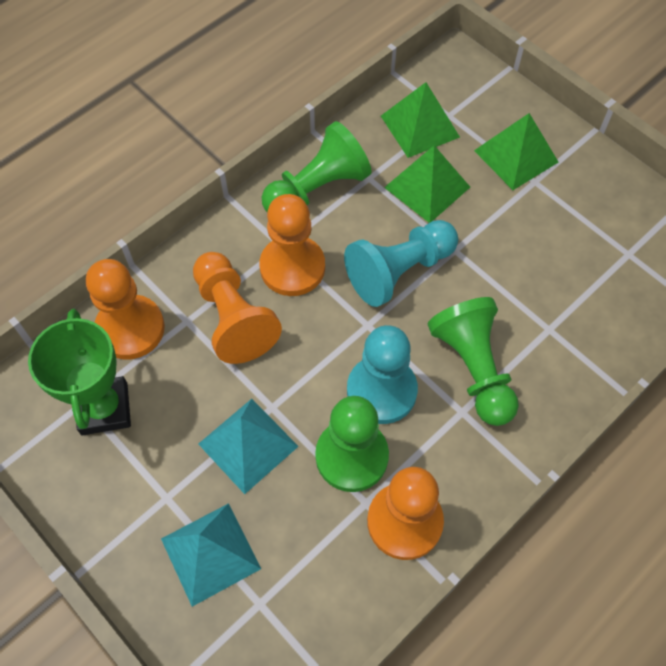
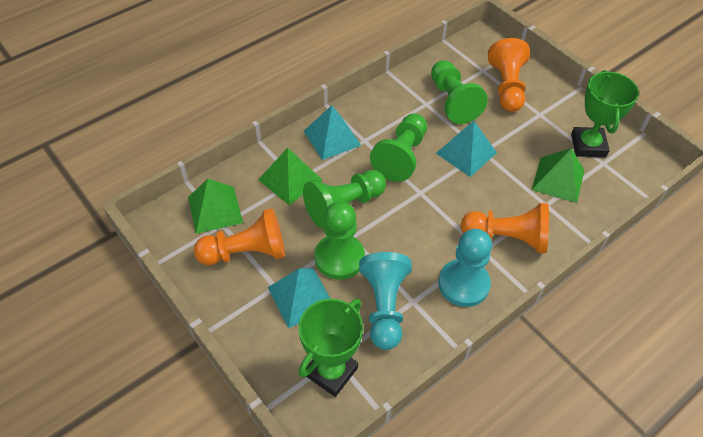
green pawn: [262,121,372,212] [315,396,389,492] [428,297,519,426] = 3 -> [303,170,386,229] [315,201,365,280] [370,113,427,182] [431,60,488,124] = 4
green trophy: [28,309,131,435] = 1 -> [299,299,363,397] [571,70,639,157] = 2
orange pawn: [86,259,165,359] [193,252,282,364] [259,194,325,296] [367,467,444,560] = 4 -> [194,208,285,265] [461,203,549,253] [488,38,530,112] = 3
turquoise pyramid: [161,503,261,607] [199,399,299,494] = 2 -> [268,268,331,328] [304,105,361,160] [436,121,497,177] = 3

